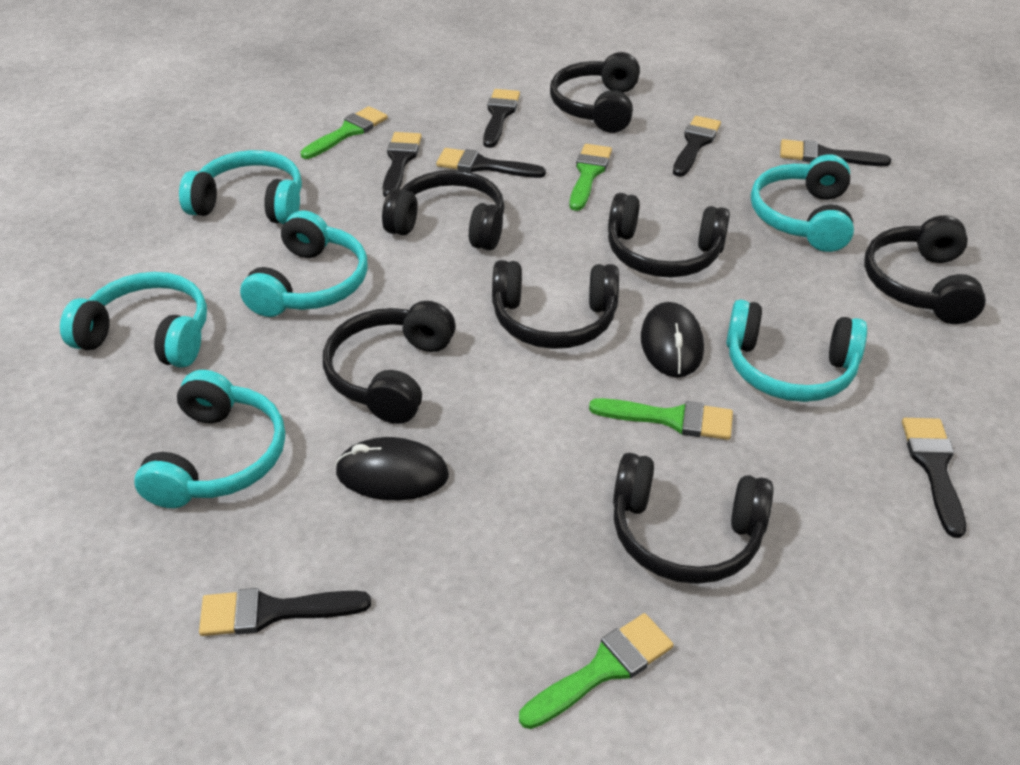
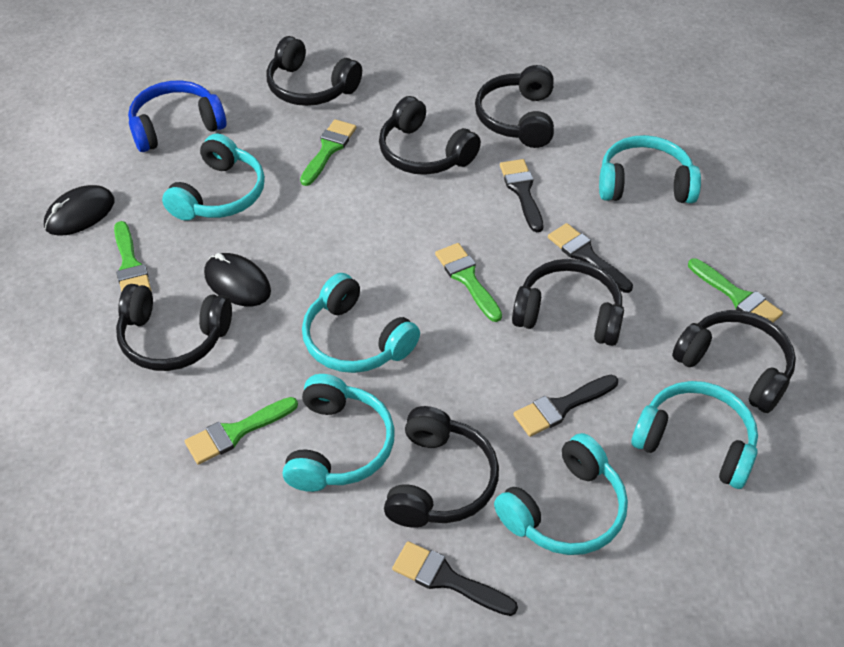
black brush: [199,588,371,636] [382,132,422,197] [436,148,546,178] [483,89,520,148] [673,116,721,177] [780,139,891,166] [902,418,966,538] = 7 -> [392,541,518,616] [500,159,543,232] [513,375,618,437] [548,223,633,293] = 4
blue headphones: none = 0 -> [128,80,227,152] = 1
green brush: [300,106,388,159] [519,613,674,729] [570,144,612,211] [589,398,733,440] = 4 -> [114,221,151,292] [185,397,298,465] [300,119,356,186] [435,243,502,322] [688,258,783,322] = 5

